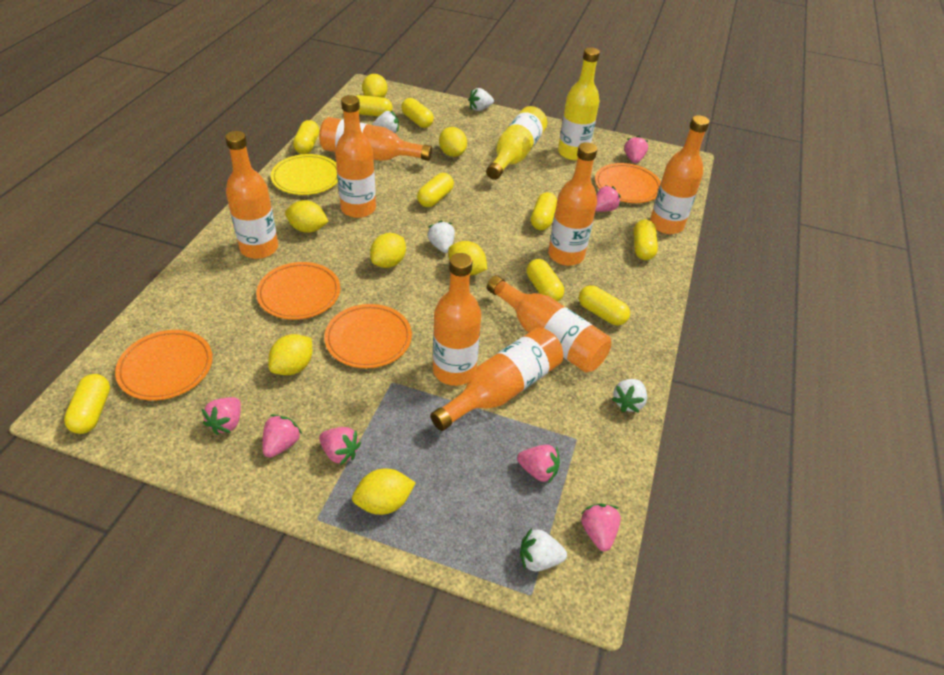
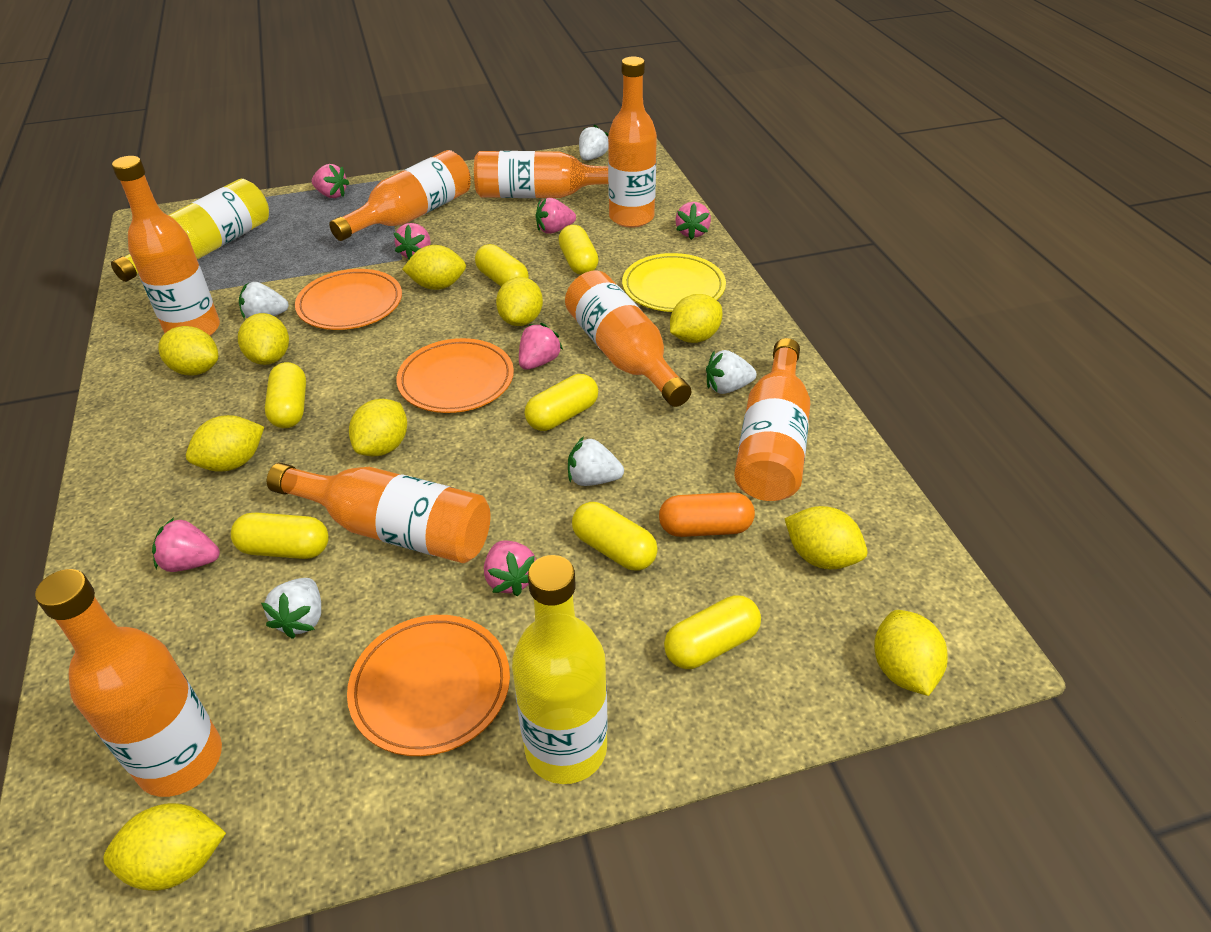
orange capsule: none = 0 -> [659,492,755,537] = 1
orange plate: [115,330,213,401] [256,262,340,320] [324,304,412,368] [595,163,661,203] = 4 -> [295,269,402,330] [347,615,510,756] [396,338,514,413] = 3
yellow capsule: [64,374,110,434] [293,120,319,154] [356,95,392,117] [401,98,434,128] [417,173,454,207] [527,259,564,302] [531,192,557,230] [579,285,630,326] [634,220,658,260] = 9 -> [231,512,329,559] [265,362,306,428] [475,244,529,286] [525,374,598,431] [558,225,599,275] [572,502,658,571] [664,595,761,669] = 7
yellow lemon: [268,334,312,375] [285,200,329,233] [352,469,416,515] [362,74,388,98] [370,233,406,268] [439,127,467,157] [448,241,487,275] = 7 -> [103,803,226,891] [158,326,218,375] [186,415,264,472] [238,313,289,365] [349,399,407,456] [402,245,466,290] [496,277,543,326] [670,294,722,343] [784,506,867,569] [874,610,948,696] = 10

